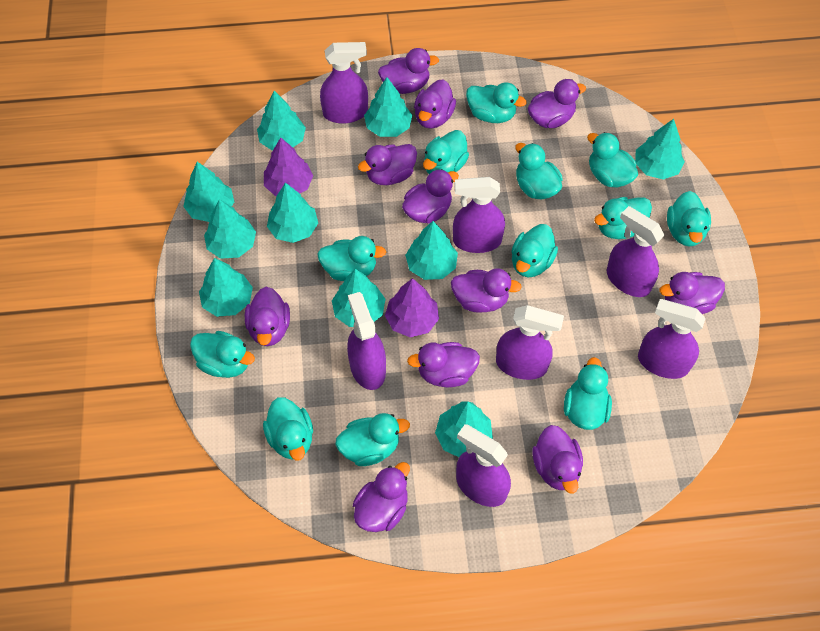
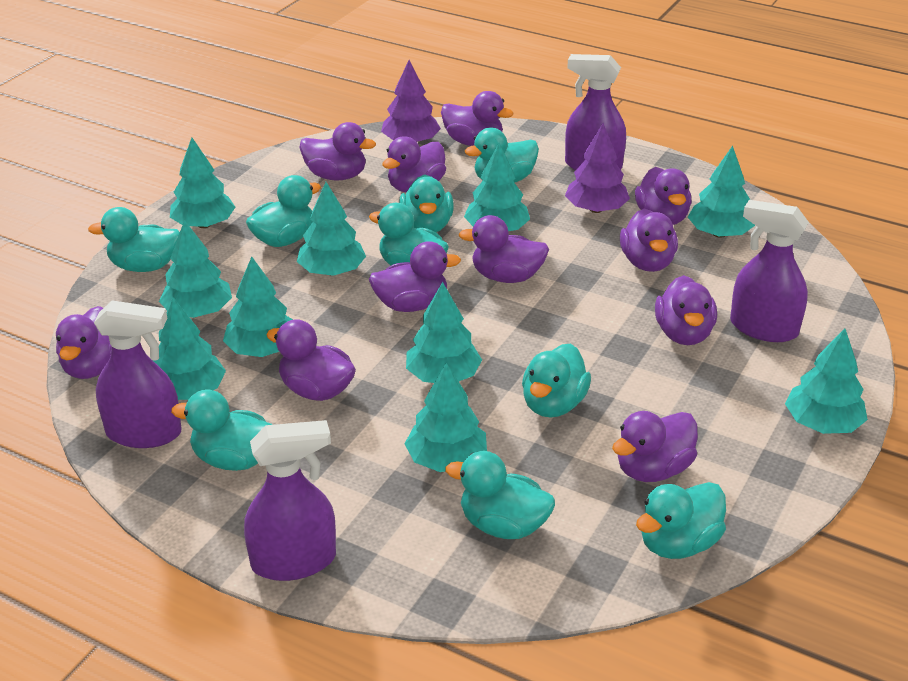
purple spray bottle: [320,42,368,124] [347,292,386,390] [453,177,505,253] [456,424,511,507] [496,305,564,380] [607,206,664,297] [638,299,706,379] = 7 -> [94,300,182,448] [244,420,336,581] [565,54,626,170] [730,200,809,342] = 4
turquoise duck: [190,331,255,378] [263,397,313,460] [317,236,386,281] [335,413,410,466] [423,130,469,174] [466,82,527,123] [511,224,558,277] [515,143,563,200] [564,357,612,430] [587,132,638,187] [594,197,652,239] [667,191,711,247] = 12 -> [88,207,180,272] [171,389,273,471] [246,175,321,247] [369,203,449,266] [399,175,454,232] [445,451,555,539] [465,128,539,183] [522,344,591,418] [636,482,726,559] = 9

